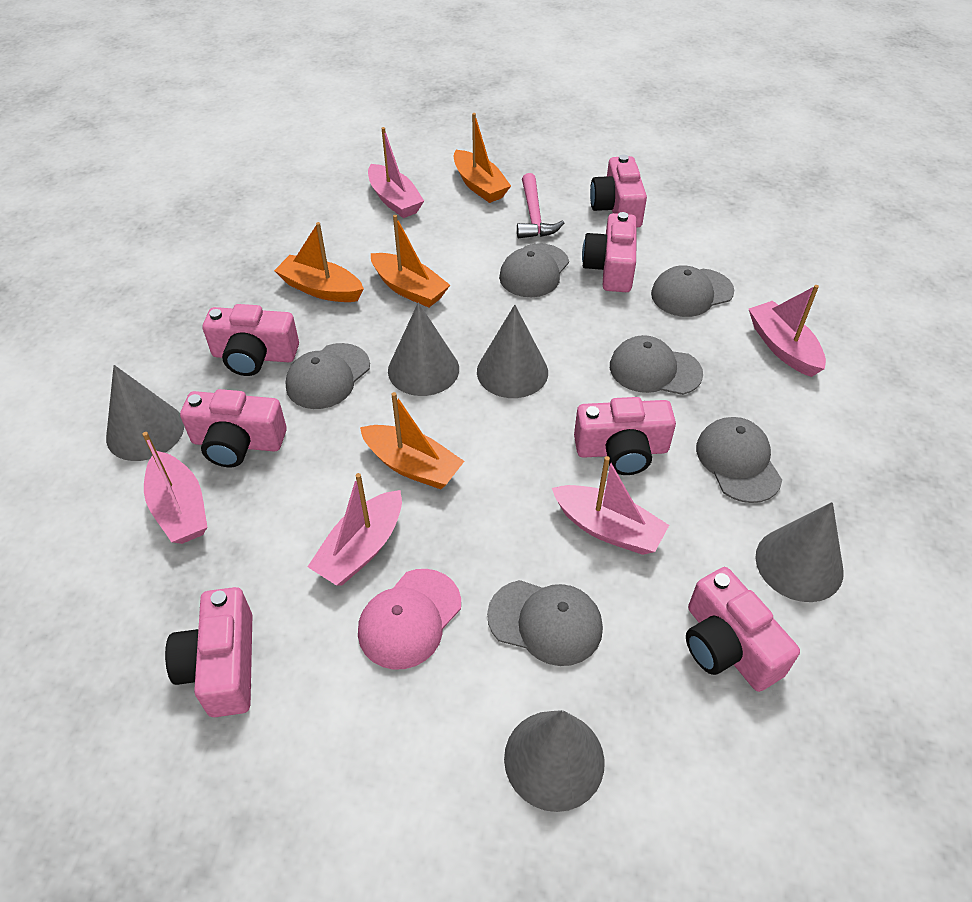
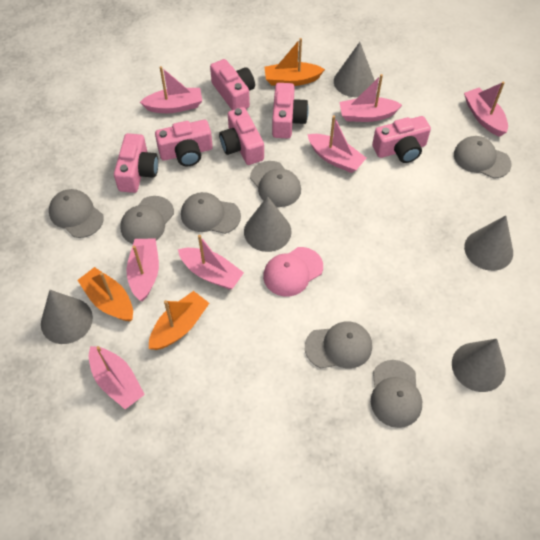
grey cap: [286,343,370,409] [487,580,603,666] [499,243,569,297] [610,335,703,395] [651,265,734,317] [696,417,782,503] = 6 -> [49,189,104,238] [120,196,174,244] [181,192,241,234] [250,161,301,207] [305,321,372,368] [371,360,422,428] [454,136,512,179] = 7
orange boat: [274,222,364,302] [360,392,464,489] [371,215,450,308] [454,113,511,203] = 4 -> [77,267,133,321] [149,291,209,350] [265,38,325,86] = 3
pink boat: [142,432,207,544] [308,473,402,586] [368,127,424,218] [552,456,669,555] [749,285,826,377] = 5 -> [89,346,145,409] [127,238,159,301] [140,66,202,113] [178,235,244,290] [307,116,366,173] [340,74,402,122] [464,81,508,137] = 7
pink camera: [165,587,252,717] [180,389,287,467] [203,304,299,376] [574,397,676,475] [582,212,637,292] [590,154,647,228] [686,567,800,692] = 7 -> [114,133,158,193] [155,120,213,166] [210,59,255,110] [219,107,264,165] [272,83,309,138] [372,116,431,163] = 6
pink hammer: [517,173,564,238] = 1 -> none = 0

